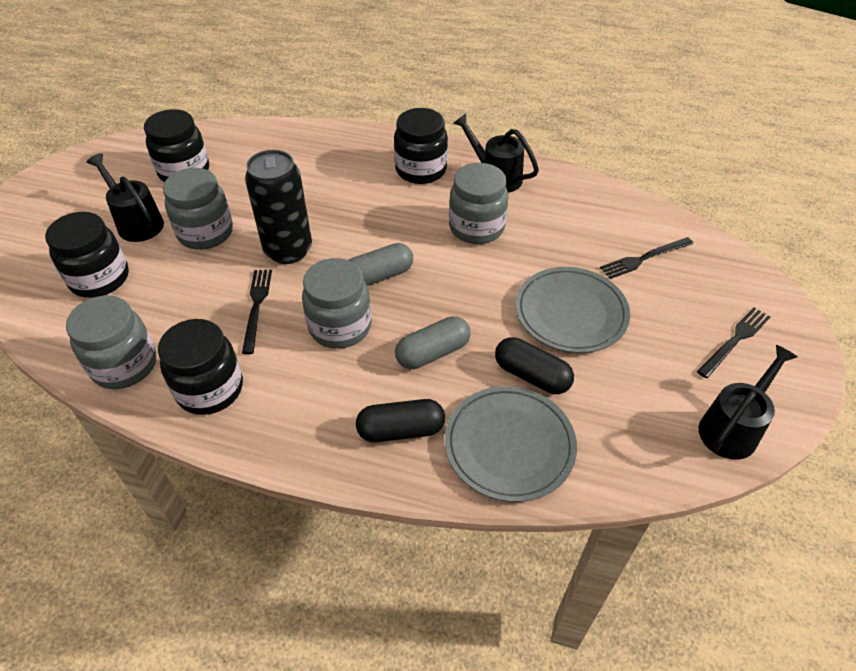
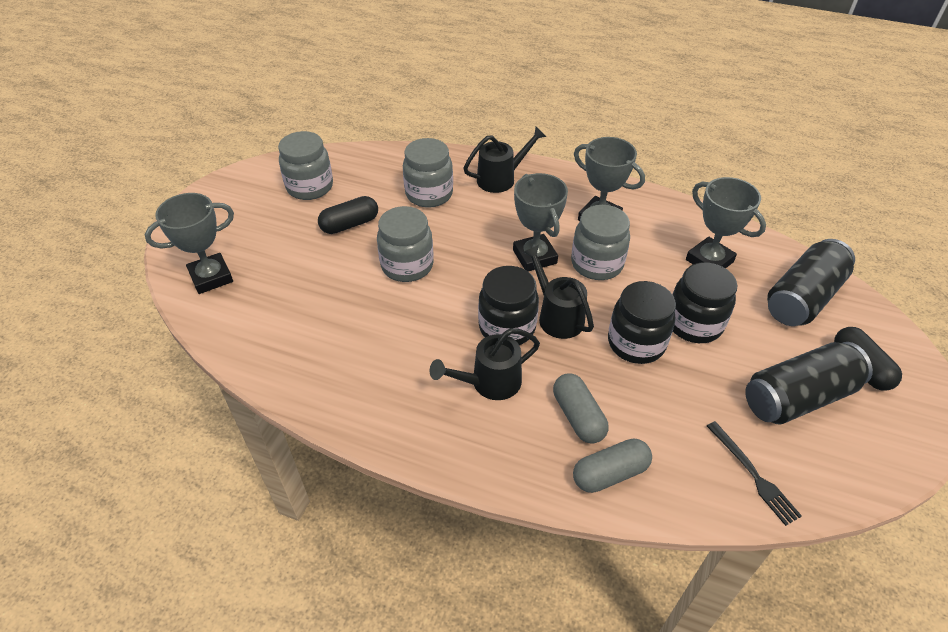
black can: [245,150,312,264] = 1 -> [745,342,873,424] [767,239,855,326] = 2
black fork: [242,270,272,354] [600,237,694,279] [697,307,770,378] = 3 -> [707,421,802,526] = 1
black jar: [45,212,129,298] [144,109,209,182] [158,319,243,415] [394,108,448,184] = 4 -> [478,266,539,345] [608,281,676,364] [672,262,737,343] = 3
grey plate: [445,386,577,502] [515,267,630,353] = 2 -> none = 0
grey trophy: none = 0 -> [145,193,234,294] [513,173,568,272] [574,137,645,221] [686,177,766,268] = 4

